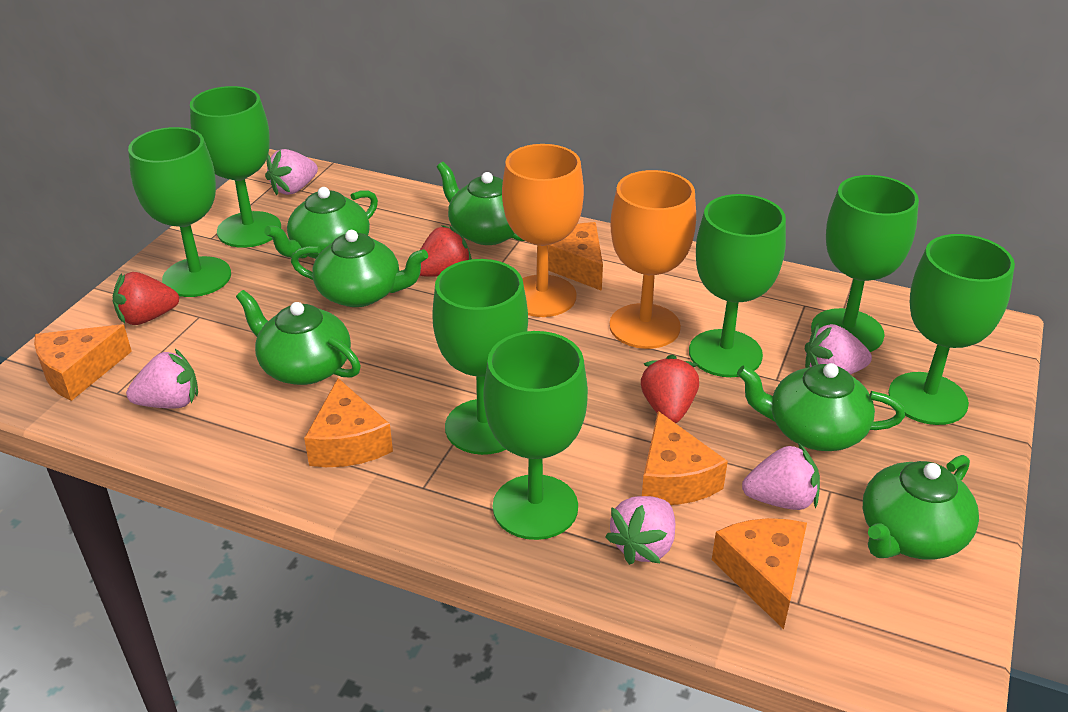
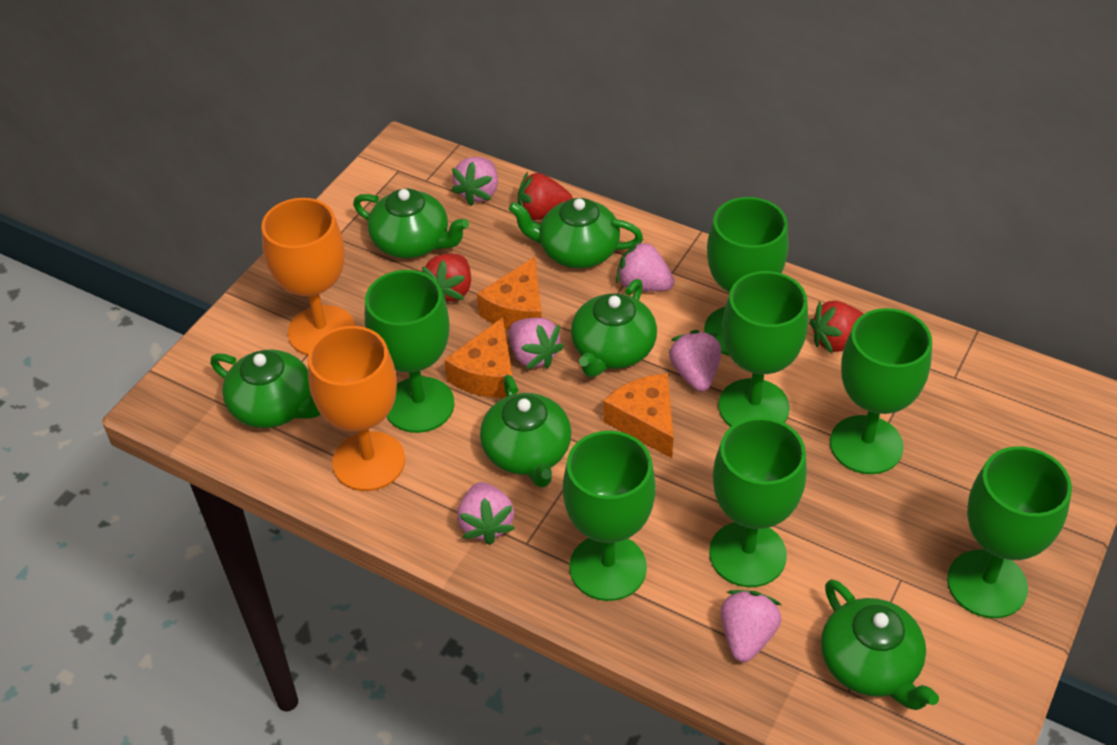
orange cheese: [34,325,132,401] [304,378,393,467] [548,222,603,291] [642,411,728,505] [712,518,807,629] = 5 -> [444,317,513,398] [477,257,542,330] [603,374,674,458] = 3
pink strawberry: [126,349,198,408] [265,149,318,195] [605,496,675,565] [742,443,820,510] [805,323,872,375] = 5 -> [451,157,498,206] [457,482,515,545] [509,318,564,369] [616,239,674,291] [668,330,721,392] [721,590,782,662] = 6

